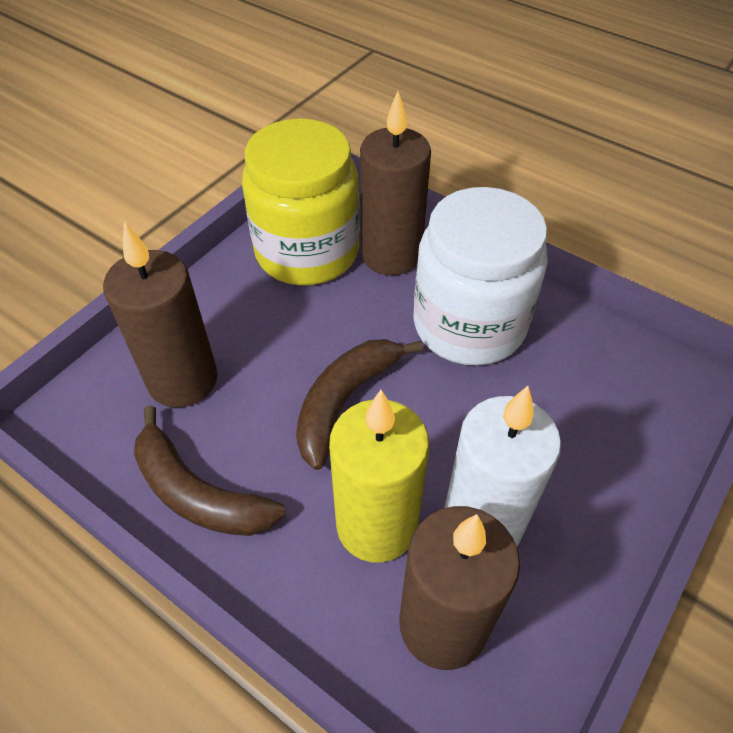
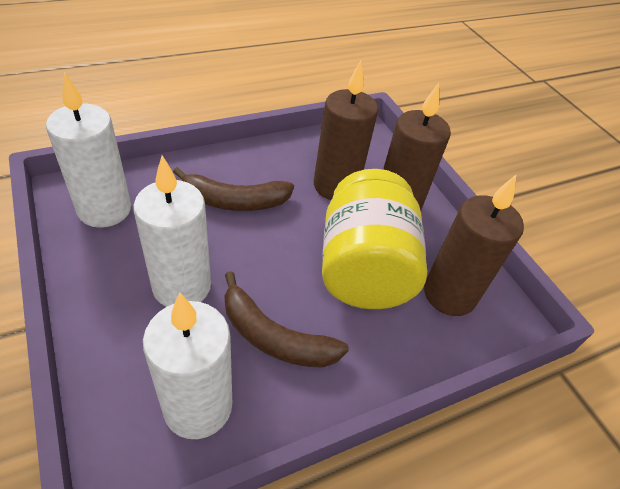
white candle: [445,386,561,547] = 1 -> [46,72,131,228] [133,155,211,307] [143,293,232,439] = 3
white jar: [413,187,548,366] = 1 -> none = 0
yellow candle: [329,390,429,563] = 1 -> none = 0

